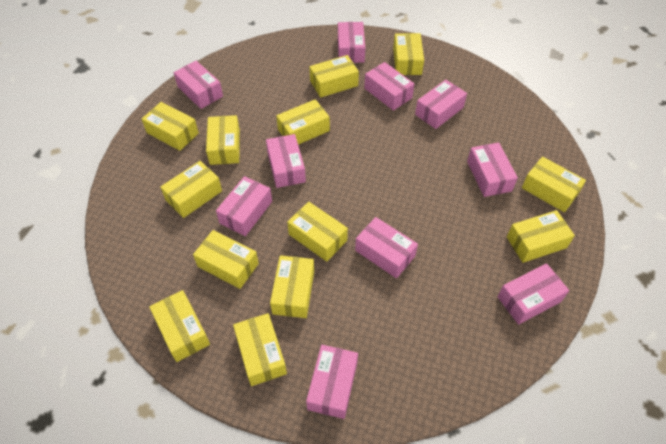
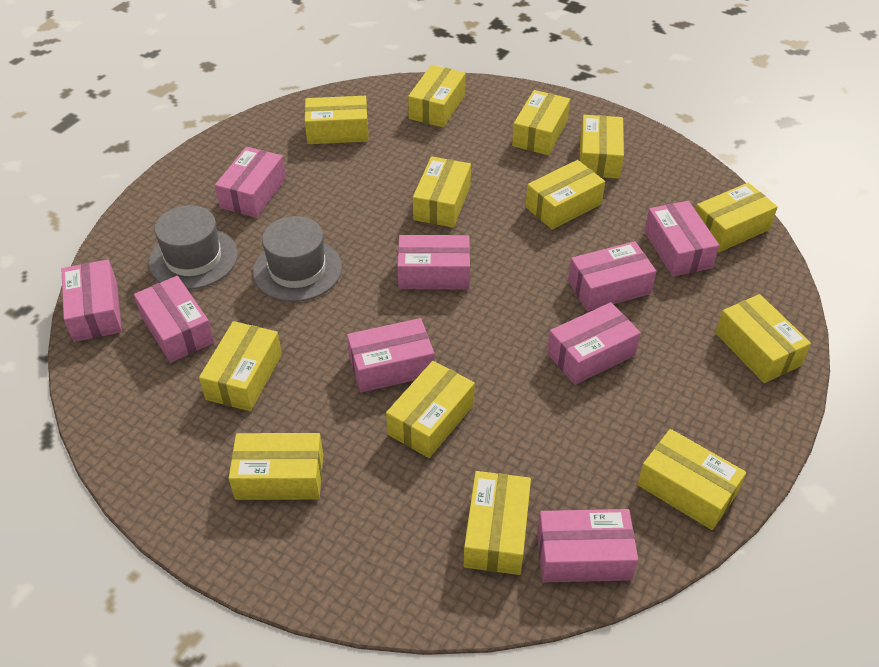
grey hat: none = 0 -> [149,205,238,290] [253,216,342,302] = 2
pink box: [174,61,223,109] [216,176,272,236] [266,134,306,188] [306,345,358,419] [338,22,365,63] [355,217,418,278] [364,62,414,111] [415,80,467,129] [467,142,518,197] [497,263,569,325] = 10 -> [61,259,122,342] [134,276,214,363] [215,147,286,218] [347,318,434,393] [397,235,470,290] [537,509,638,582] [547,302,641,385] [568,241,656,311] [644,201,719,277] = 9

